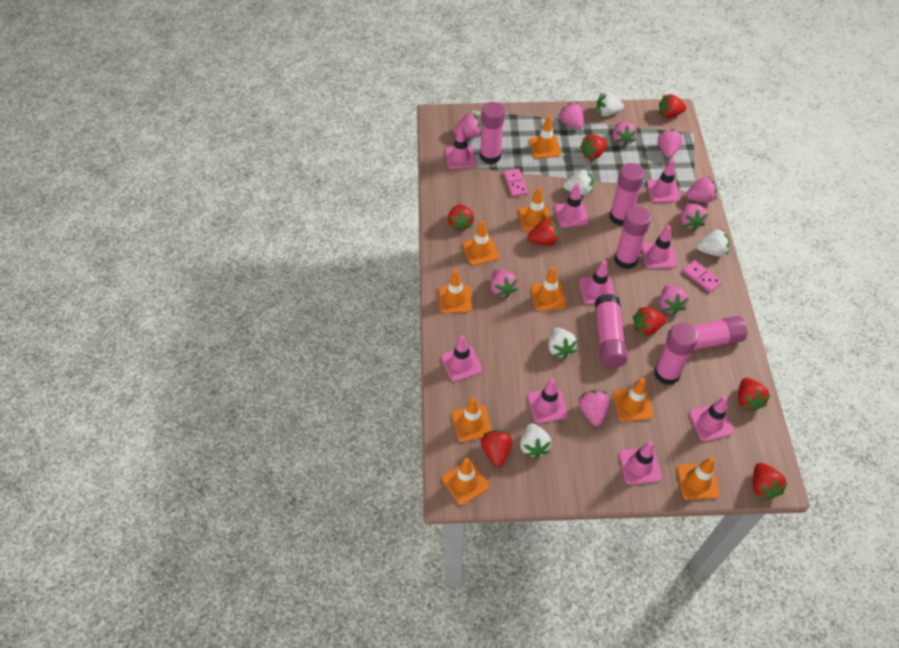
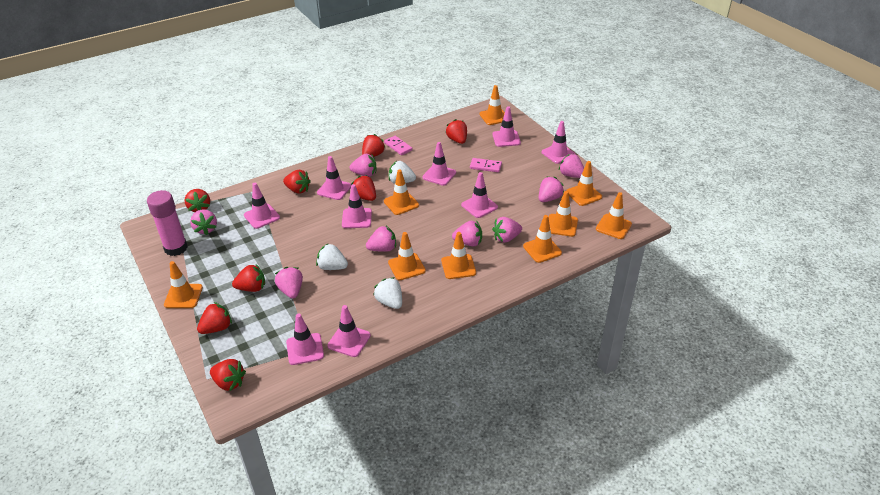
pink glue stick: [480,102,505,164] [595,294,628,368] [609,163,645,226] [614,206,651,269] [654,323,698,385] [668,316,747,350] = 6 -> [147,190,188,256] = 1
pink strawberry: [454,113,482,138] [490,269,518,298] [559,103,584,129] [579,390,609,426] [613,121,637,147] [658,129,683,158] [660,285,689,315] [681,203,708,231] [686,176,717,202] = 9 -> [190,209,217,235] [275,267,303,299] [350,154,376,177] [366,226,396,252] [452,221,482,247] [492,217,522,243] [539,176,564,202] [559,154,584,178] = 8
white strawberry: [520,423,551,459] [548,328,577,359] [563,169,594,195] [596,92,624,116] [697,229,730,256] = 5 -> [316,243,348,270] [373,277,402,309] [389,161,416,184] = 3

